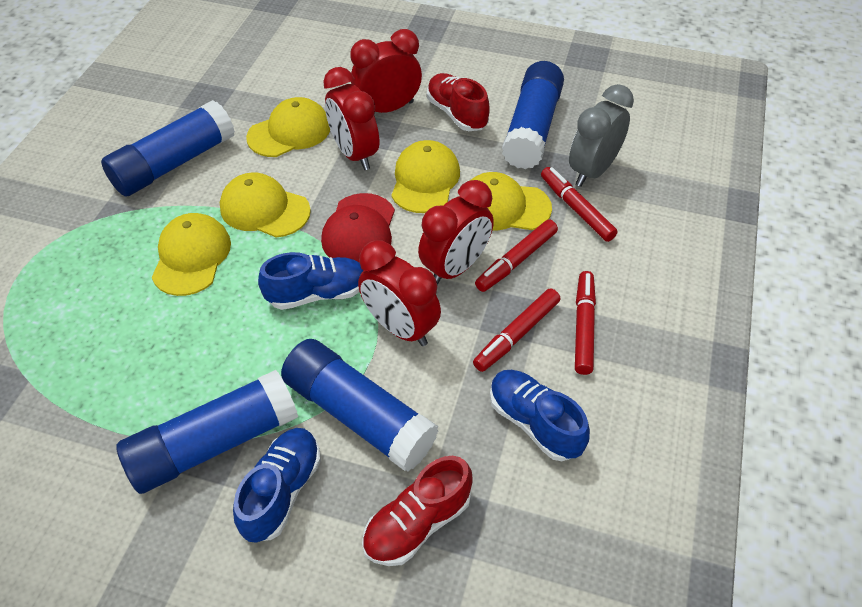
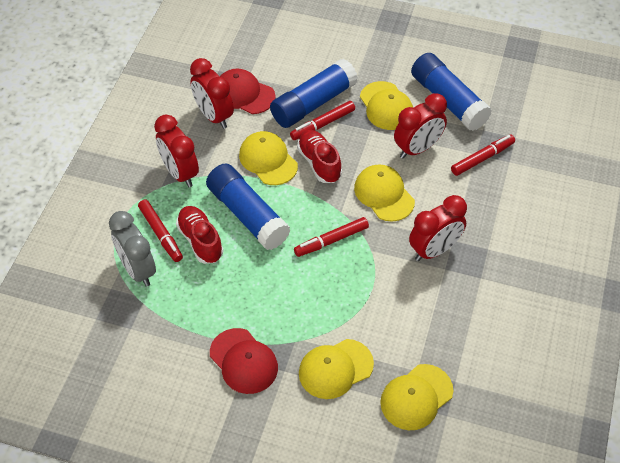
blue glue stick: [101,100,235,197] [117,370,298,494] [281,339,438,471] [502,61,564,169] = 4 -> [206,163,290,250] [270,59,358,128] [411,53,492,131] = 3
blue shoe: [233,428,321,543] [258,252,364,310] [490,370,590,461] = 3 -> none = 0
red cap: [321,193,395,263] = 1 -> [210,328,278,394] [220,68,276,114] = 2

